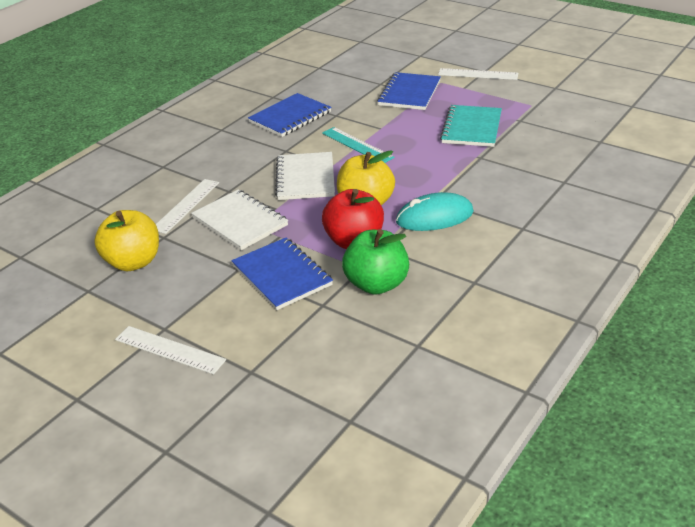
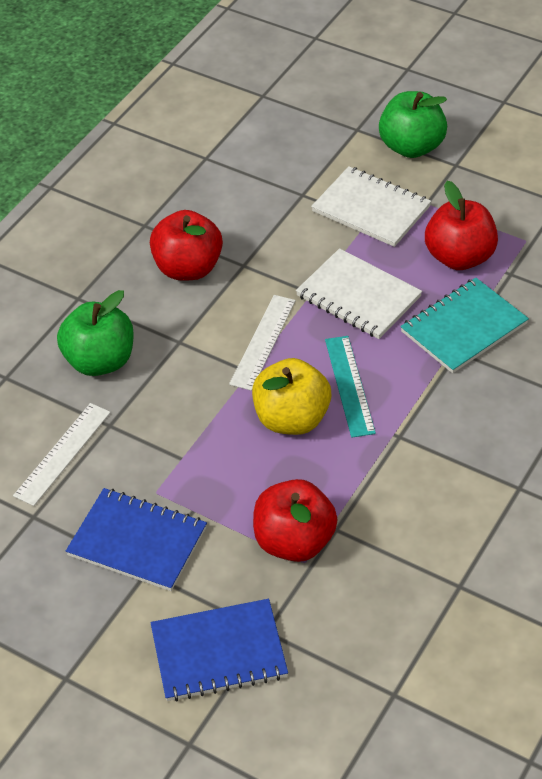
blue notebook: [231,238,333,310] [248,93,331,137] [377,72,441,110] = 3 -> [66,488,207,591] [150,599,288,702] = 2
green apple: [342,229,409,295] = 1 -> [57,290,134,376] [379,91,447,158] = 2
red apple: [322,189,384,249] = 1 -> [150,210,223,280] [253,479,337,562] [425,181,498,270] = 3
turquoise mouse: [396,192,474,231] = 1 -> none = 0
white ruler: [115,326,226,374] [156,179,219,234] [438,68,518,80] = 3 -> [13,403,111,506] [229,295,296,391] = 2
yellow apple: [94,210,159,271] [337,150,395,206] = 2 -> [252,358,331,435] = 1

